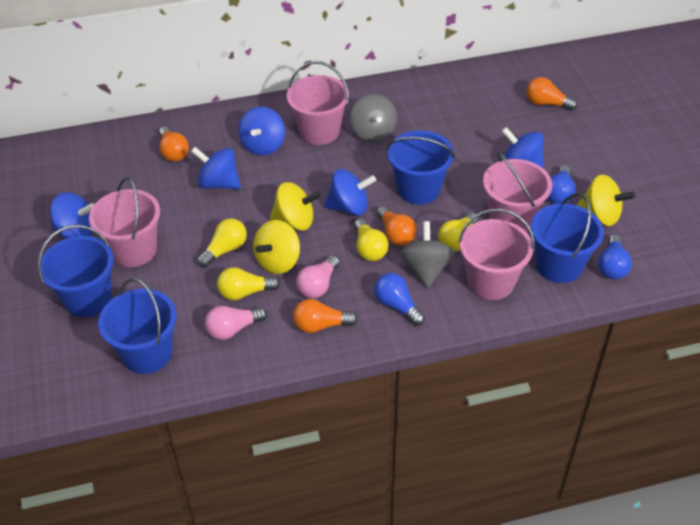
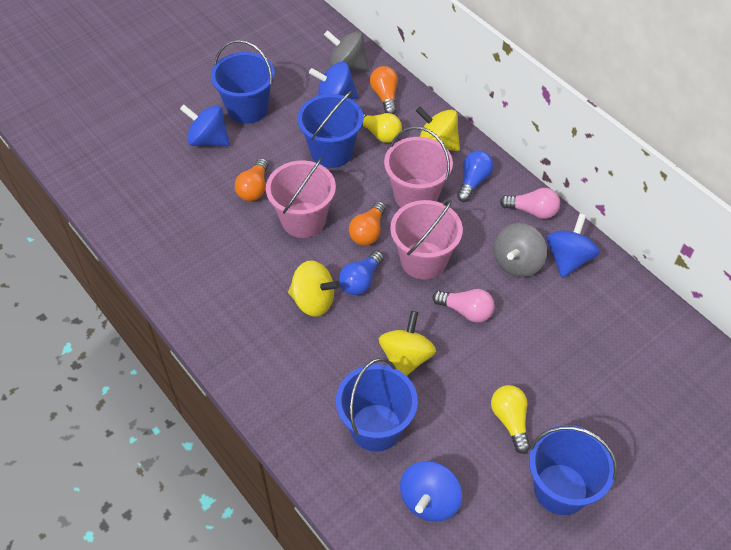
blue light bulb: [374,273,425,326] [548,165,576,204] [598,234,632,279] = 3 -> [339,251,384,295] [457,150,494,202] = 2
blue spinning top: [50,192,94,239] [191,147,241,189] [238,107,285,156] [324,169,376,216] [502,127,544,169] = 5 -> [180,104,230,146] [309,62,358,99] [400,461,462,521] [546,214,600,278] = 4
orange light bulb: [159,126,189,162] [293,299,358,333] [377,206,417,246] [527,77,577,111] = 4 -> [235,158,269,201] [349,201,386,246] [370,66,398,114] = 3
pink bucket: [89,177,160,267] [286,61,349,145] [458,209,535,300] [483,152,552,232] = 4 -> [266,157,336,238] [384,126,453,207] [390,200,463,280] = 3
yellow light bulb: [197,218,247,267] [217,267,280,300] [354,218,388,261] [438,212,478,252] = 4 -> [362,113,402,143] [491,385,531,454] = 2

